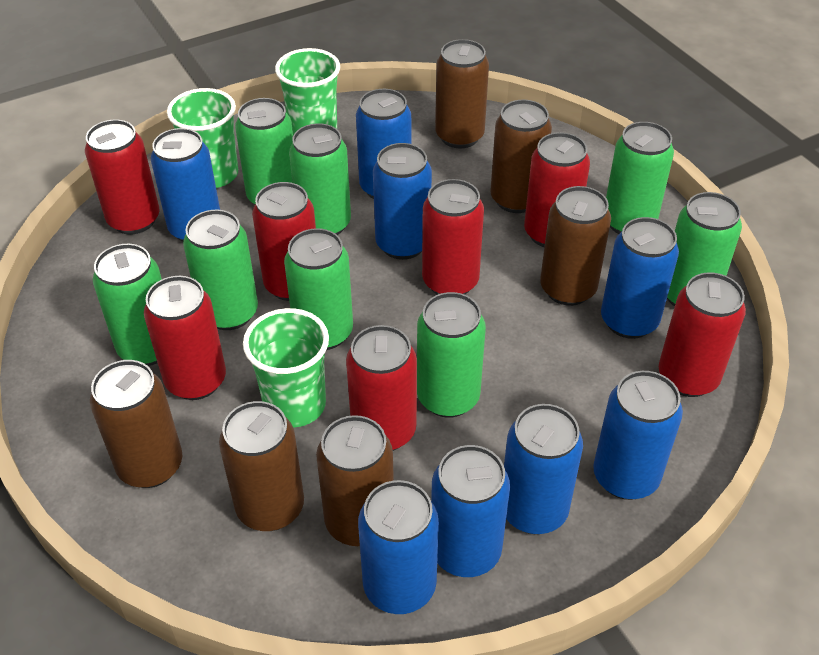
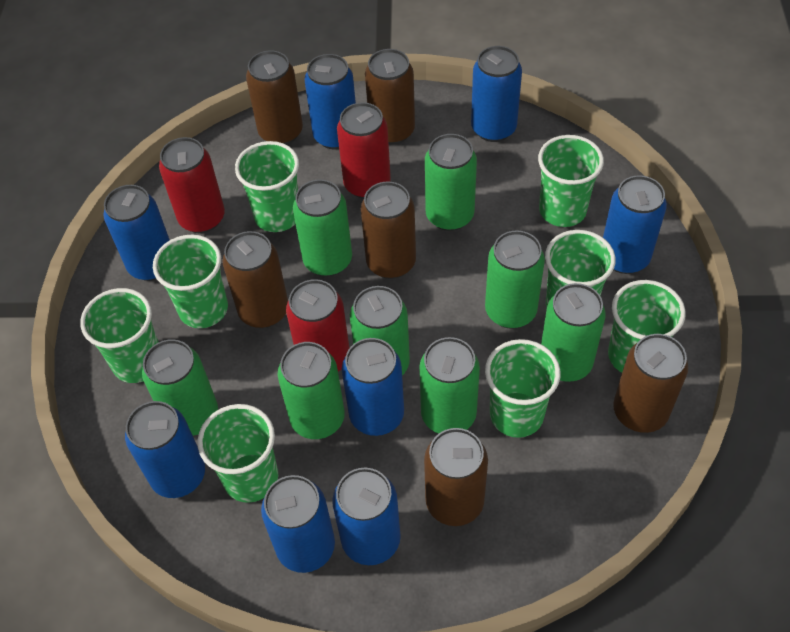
green cup: [167,88,238,188] [243,308,329,427] [275,48,340,135] = 3 -> [80,288,158,383] [153,234,228,328] [198,404,278,503] [235,141,299,232] [485,339,561,438] [538,135,604,227] [545,230,615,308] [608,280,686,373] = 8
red can: [85,120,160,234] [144,276,226,400] [252,182,316,301] [346,325,417,451] [422,179,484,295] [524,132,590,247] [659,272,746,397] = 7 -> [159,137,225,233] [286,279,350,372] [337,102,391,199] = 3

